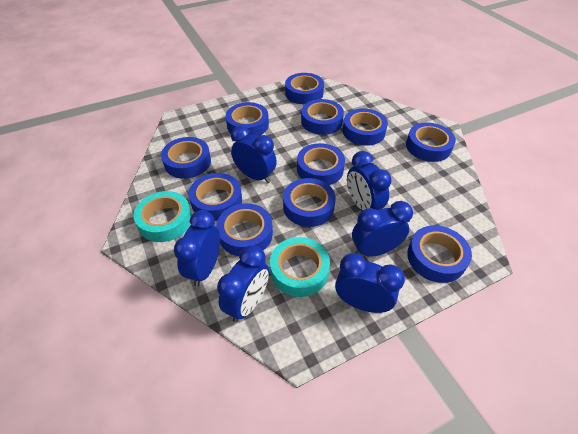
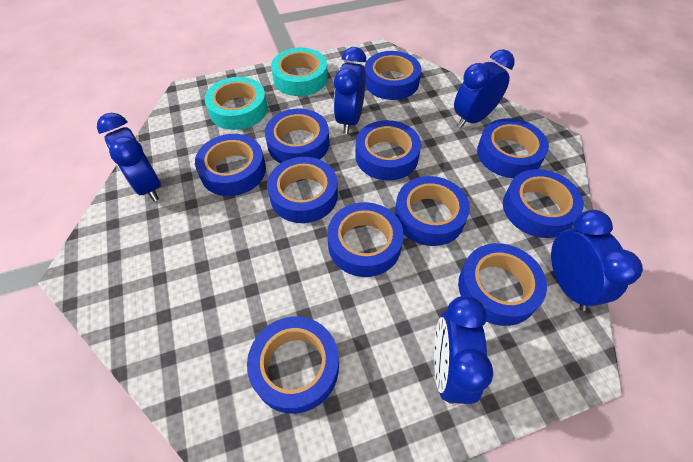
blue clock: [174,210,220,287] [217,245,269,322] [231,125,277,183] [335,253,405,313] [347,151,391,211] [352,201,413,257] = 6 -> [97,113,161,201] [334,47,366,134] [434,296,493,404] [454,49,515,128] [551,210,643,311] = 5

